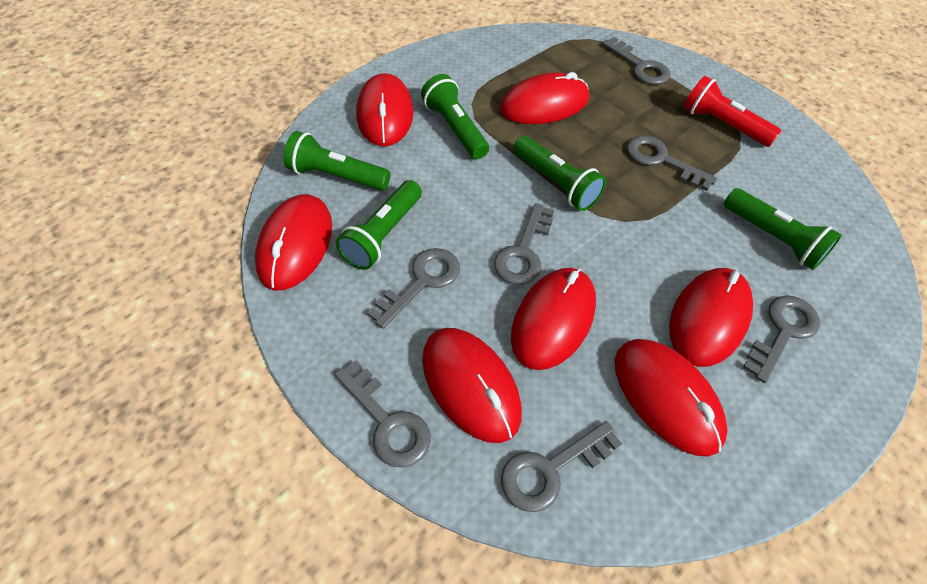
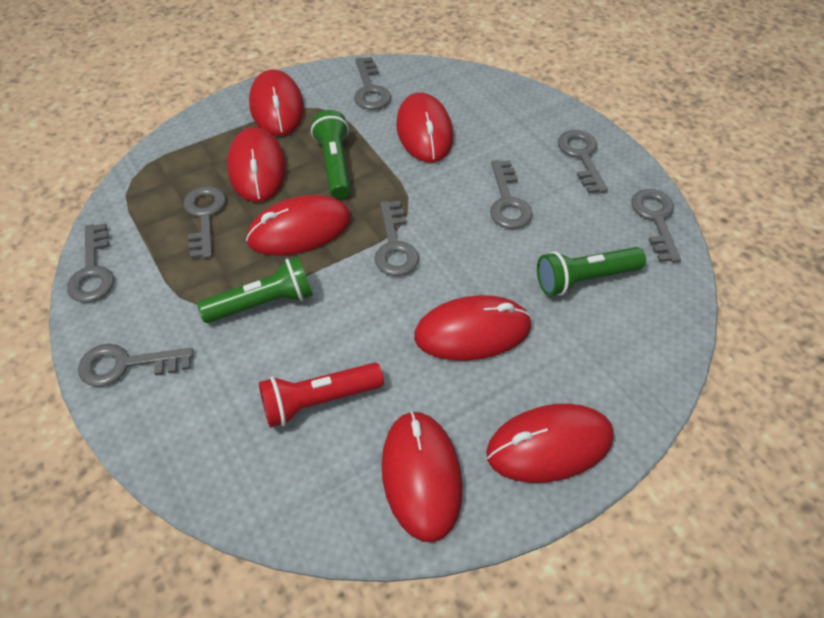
green flashlight: [283,131,391,191] [336,180,422,270] [421,74,489,159] [513,136,606,211] [724,188,842,270] = 5 -> [197,256,313,323] [311,110,351,199] [537,247,646,296] = 3
grey key: [335,360,431,468] [367,248,460,329] [494,203,554,285] [501,421,622,512] [602,37,670,85] [627,136,717,191] [743,295,820,383] = 7 -> [67,223,114,303] [78,344,193,387] [184,186,226,259] [354,57,391,110] [374,201,419,276] [490,160,532,229] [558,130,608,194] [631,189,681,263] = 8

